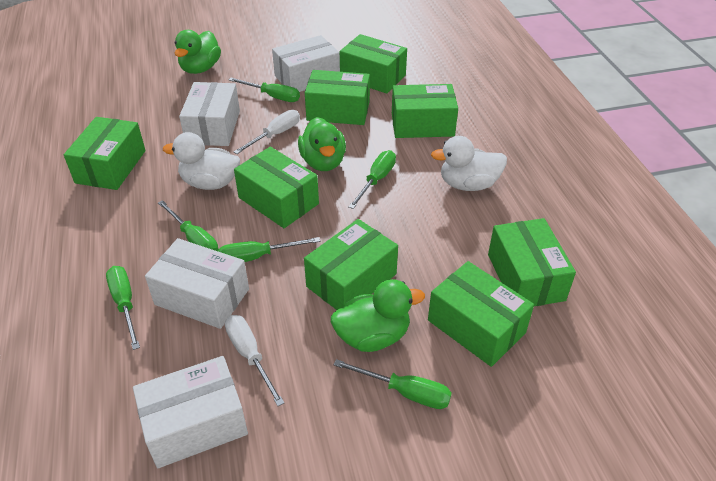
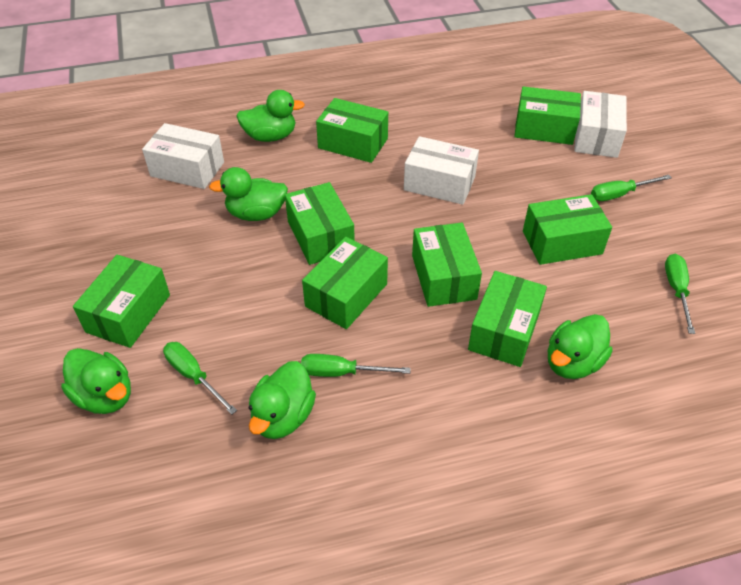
green duck: [175,30,221,74] [298,117,346,171] [331,279,425,352] = 3 -> [61,348,131,414] [209,167,288,221] [237,90,305,142] [248,361,316,439] [548,314,613,379] = 5
green screwdriver: [106,266,140,350] [158,200,219,251] [218,237,320,262] [229,78,300,102] [334,359,452,409] [348,150,396,209] = 6 -> [163,342,237,415] [301,354,411,377] [591,175,672,201] [665,254,695,334] = 4
white box: [133,356,248,468] [145,238,249,329] [179,82,240,146] [272,35,340,92] = 4 -> [142,123,224,189] [404,136,479,205] [574,91,627,158] = 3
white duck: [163,132,240,190] [431,136,507,191] = 2 -> none = 0
white screwdriver: [225,315,284,406] [234,110,300,154] = 2 -> none = 0

